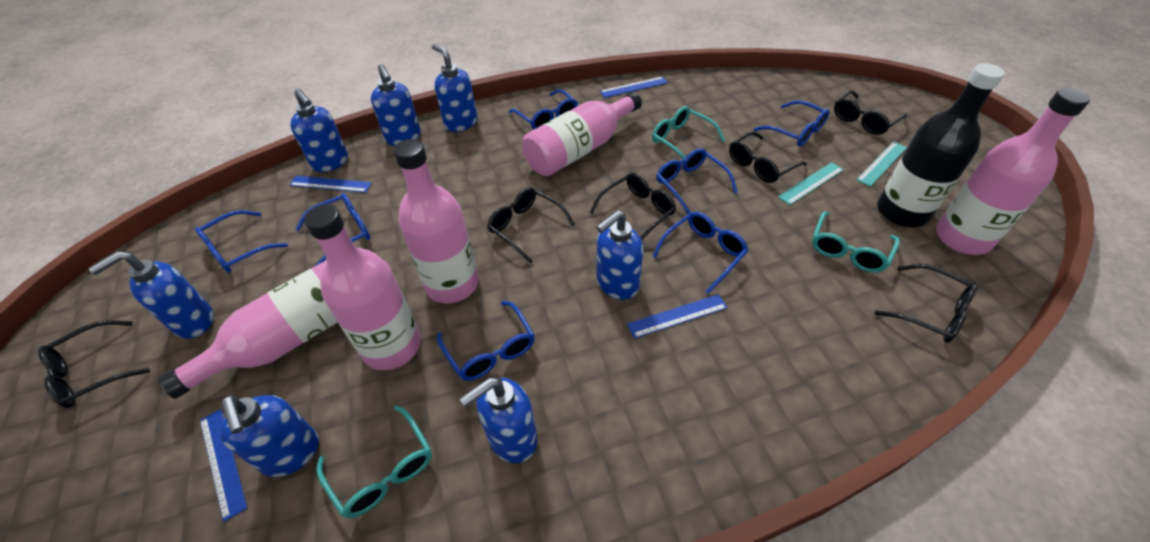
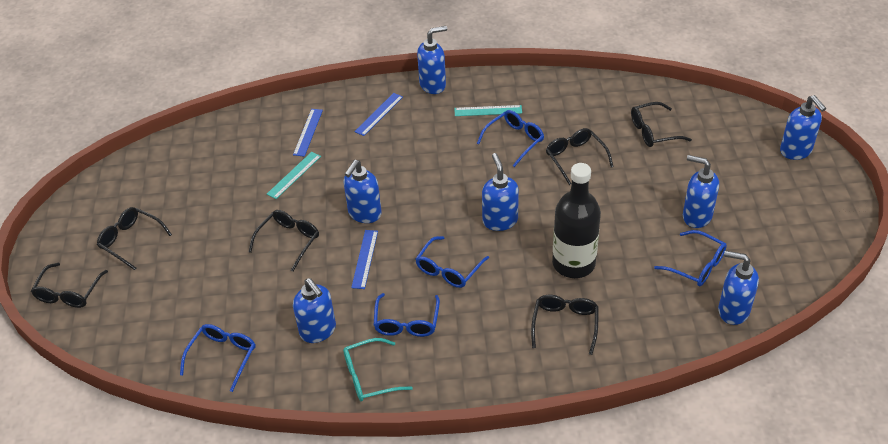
blue glasses: [195,210,288,273] [296,193,370,267] [437,301,535,381] [509,89,578,130] [653,212,749,294] [656,148,738,214] [754,100,830,147] = 7 -> [180,324,256,392] [374,293,440,337] [416,236,489,288] [477,110,544,167] [654,230,727,286] = 5
blue ruler: [200,409,247,522] [289,176,371,193] [600,77,668,98] [627,294,728,339] = 4 -> [293,109,323,157] [351,230,378,289] [354,93,403,136] = 3
pink bottle: [158,260,338,399] [304,205,421,371] [393,139,479,304] [522,92,642,176] [936,88,1090,255] = 5 -> none = 0
turquoise glasses: [317,405,432,518] [652,106,726,159] [812,211,900,273] = 3 -> [343,338,413,401] = 1

